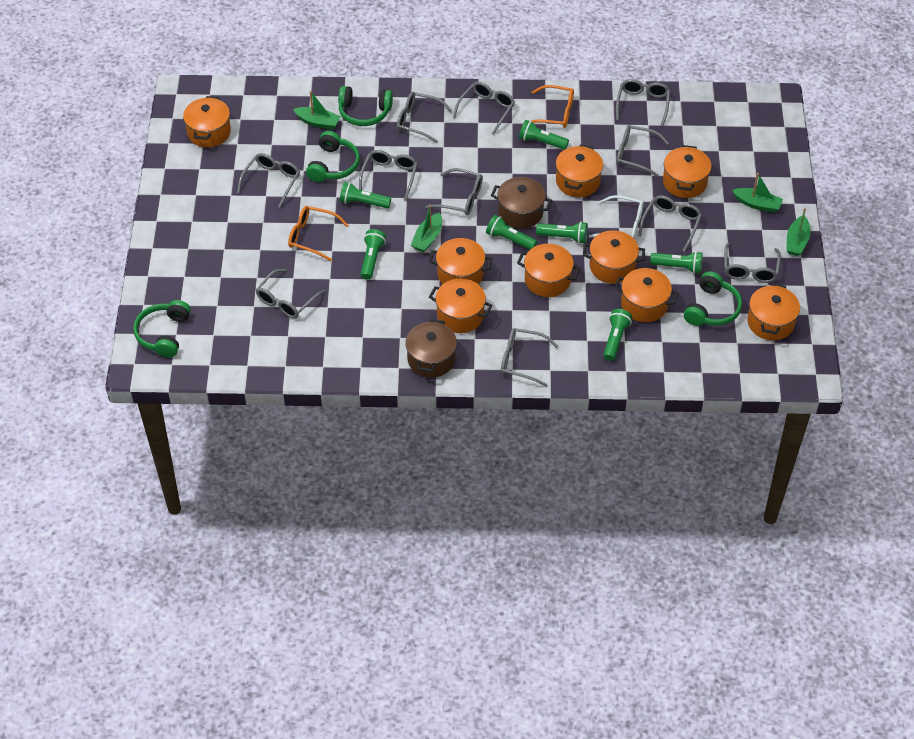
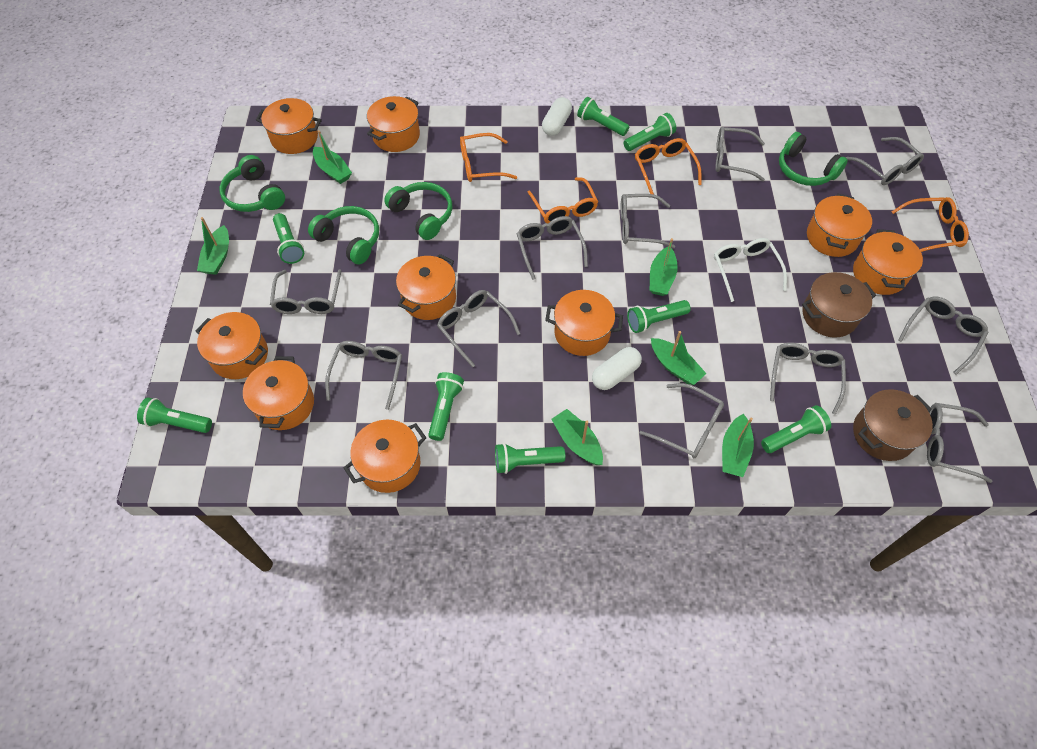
green boat: [293,90,341,130] [411,204,442,252] [732,173,783,213] [786,208,810,256] = 4 -> [197,217,229,275] [313,130,352,184] [551,409,603,465] [650,238,678,296] [651,331,707,385] [722,414,754,477] = 6
green flashlight: [340,182,391,208] [361,229,386,280] [486,215,537,250] [519,120,569,150] [536,221,588,244] [603,309,632,361] [650,251,703,274] = 7 -> [137,397,212,433] [273,213,304,264] [428,372,464,441] [495,443,565,474] [577,97,629,136] [624,113,676,151] [627,300,691,333] [761,405,831,453] = 8
orange glasses: [288,206,349,261] [531,85,574,128] = 2 -> [460,133,517,182] [527,177,598,223] [635,138,702,194] [892,197,969,252] = 4
white capsule: none = 0 -> [542,97,572,136] [592,347,642,390] = 2

